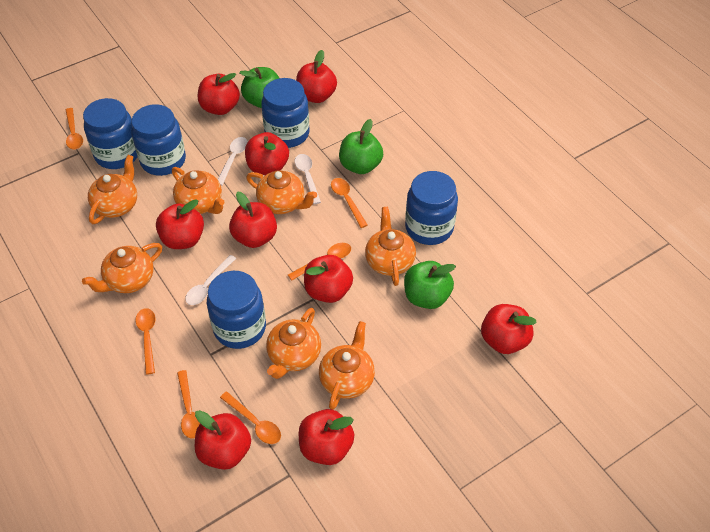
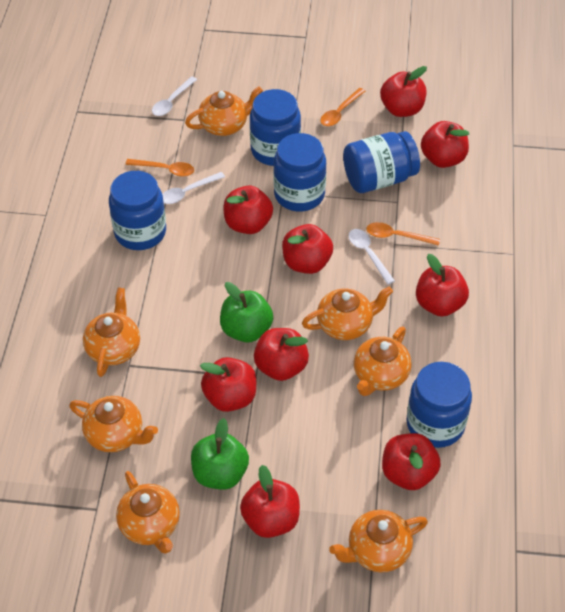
green apple: [239,67,279,108] [339,119,383,174] [404,261,456,309] = 3 -> [191,418,249,490] [220,282,273,342] = 2
orange spoon: [66,108,83,150] [135,308,155,375] [177,370,200,439] [220,391,281,444] [288,243,351,281] [331,178,368,228] = 6 -> [125,159,194,177] [320,88,365,126] [366,222,440,246] = 3

